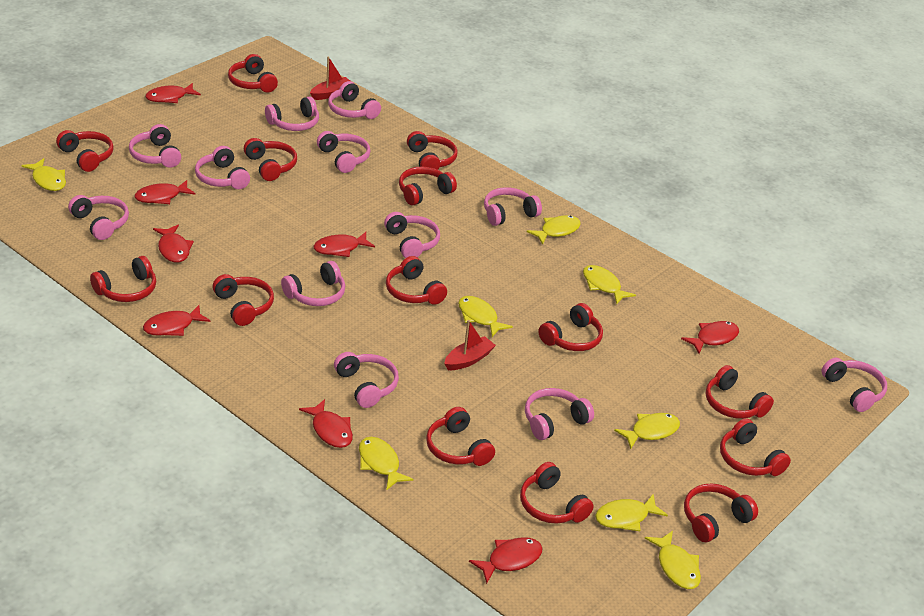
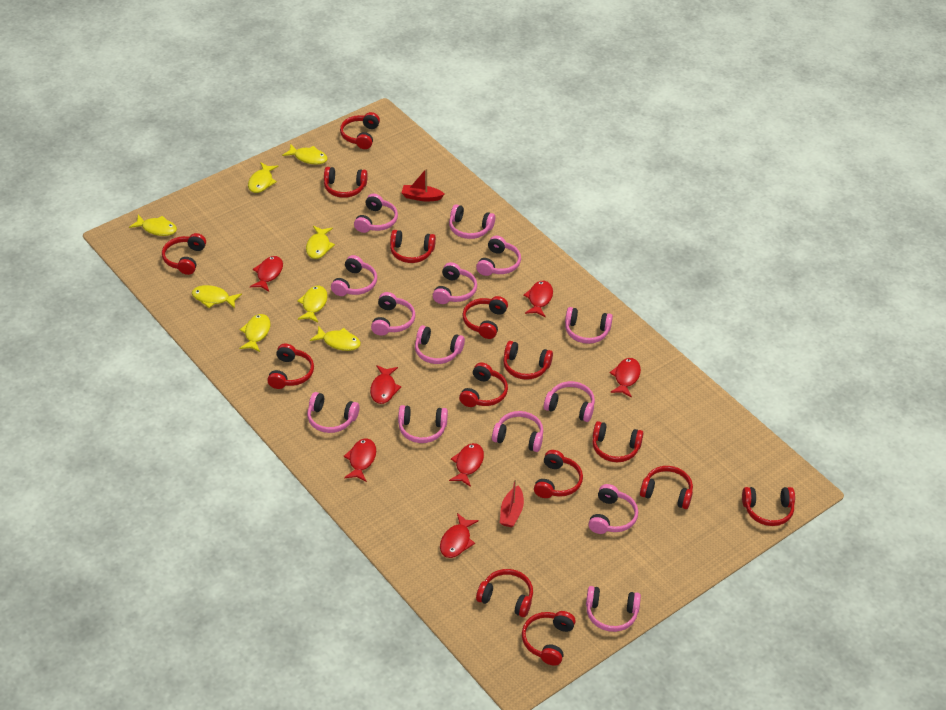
pink headphones: [68,195,129,240] [129,124,181,168] [195,146,250,189] [265,96,319,131] [281,261,345,306] [317,131,370,173] [328,81,381,119] [334,352,399,408] [384,212,440,258] [484,187,542,226] [525,388,594,440] [822,358,887,412] = 12 -> [307,392,359,433] [331,255,377,296] [354,194,398,233] [371,292,415,336] [398,405,448,443] [415,325,465,364] [433,262,477,304] [449,204,495,239] [476,236,521,276] [492,411,543,452] [544,381,595,422] [565,307,613,344] [586,586,641,632] [588,484,638,534] = 14
red fish: [134,180,196,204] [143,305,211,336] [145,83,201,103] [153,225,194,263] [299,399,353,448] [314,232,375,257] [469,537,542,584] [681,321,739,354] = 8 -> [250,256,283,292] [343,438,376,482] [370,365,401,404] [440,513,479,558] [449,443,484,487] [523,281,553,317] [609,358,641,398] = 7

